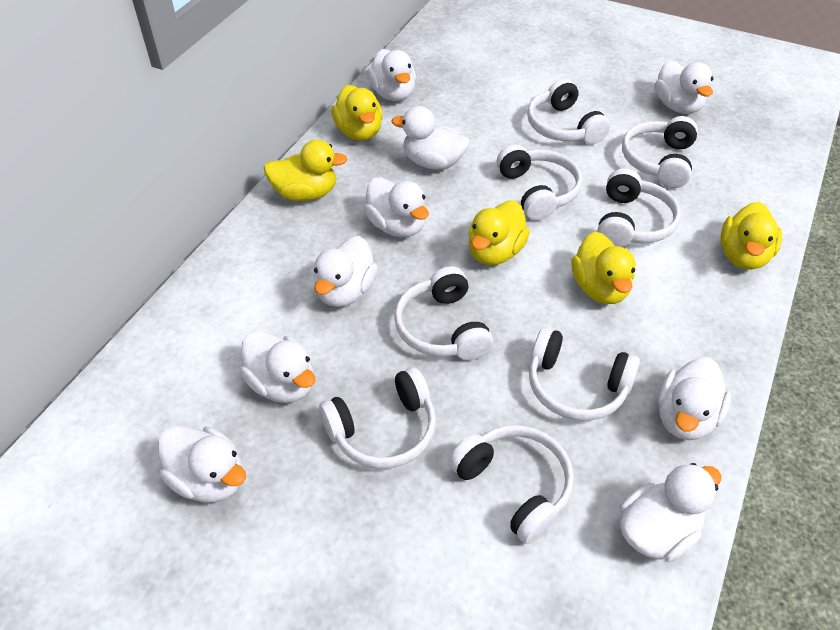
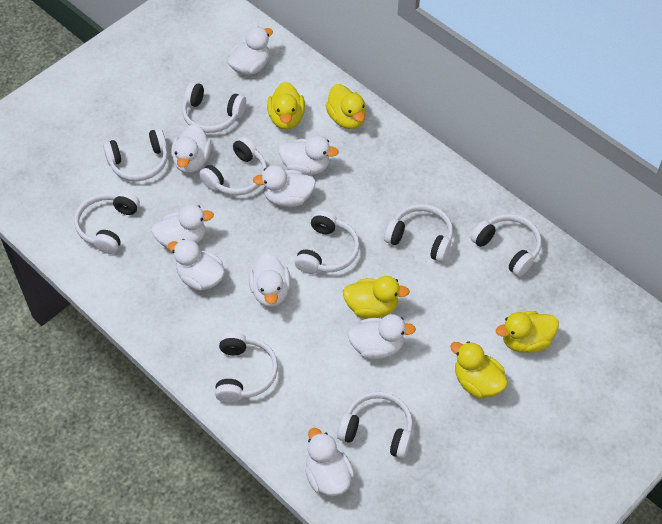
white headphones: [319,367,436,469] [394,266,493,360] [449,425,574,544] [497,145,582,221] [527,79,610,144] [529,327,640,421] [597,168,681,247] [622,116,698,188] = 8 -> [74,191,140,254] [103,128,168,181] [182,82,246,133] [199,137,267,196] [215,332,278,403] [295,210,360,274] [337,392,413,459] [384,204,453,262] [470,214,542,277] = 9

